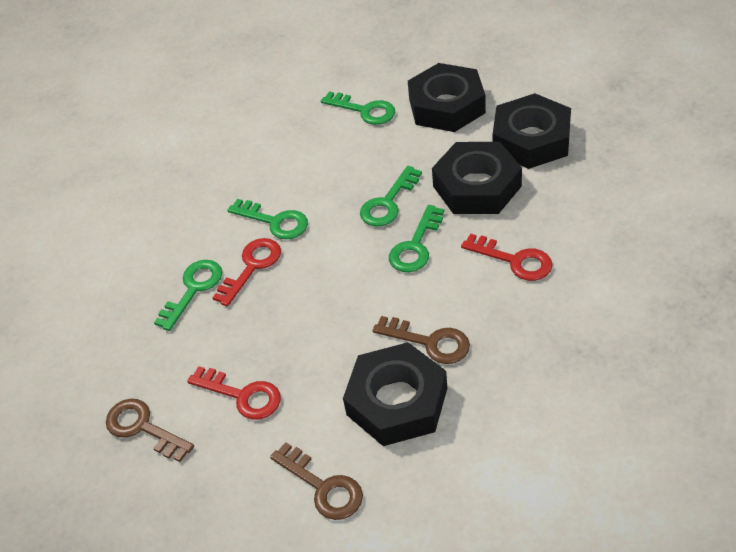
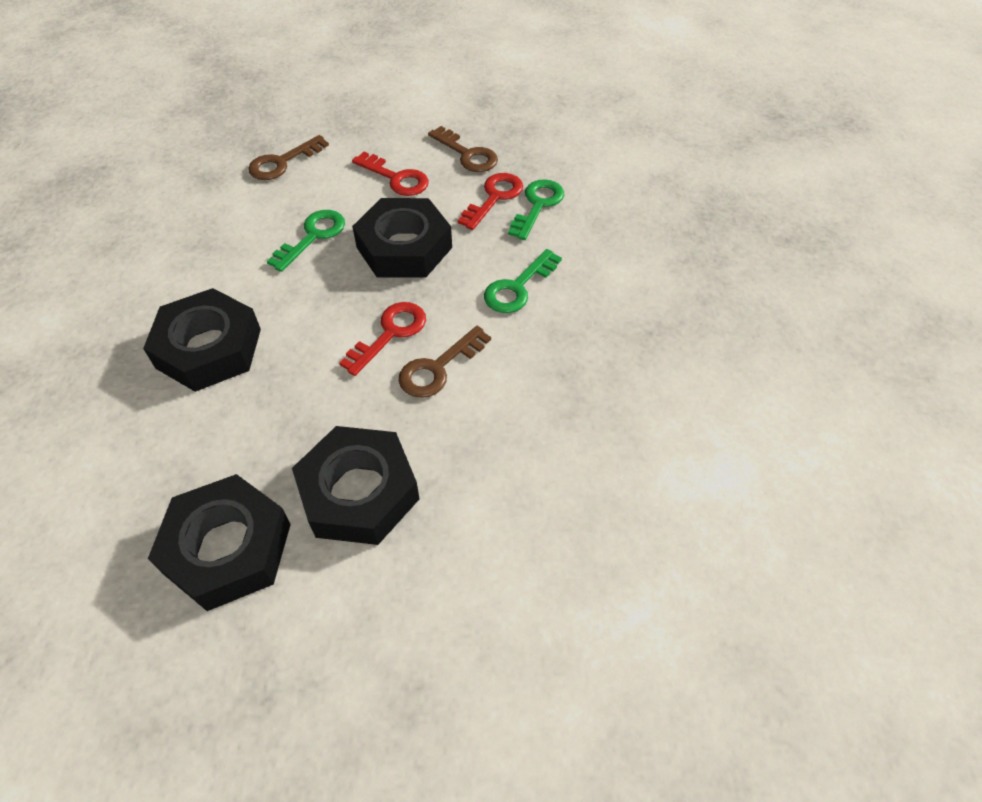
green key: [154,260,222,331] [227,199,308,239] [321,91,395,125] [360,166,422,227] [389,205,445,272] = 5 -> [267,210,345,272] [484,249,562,313] [508,179,564,240] = 3

